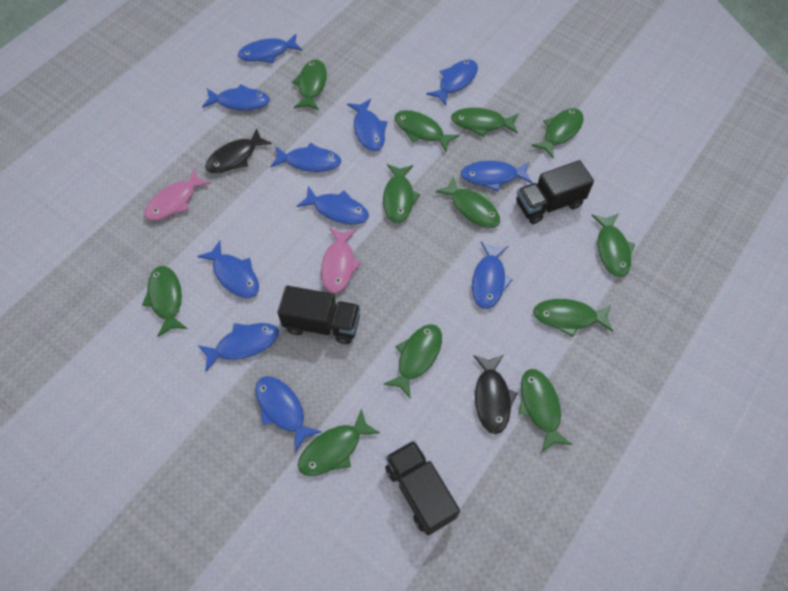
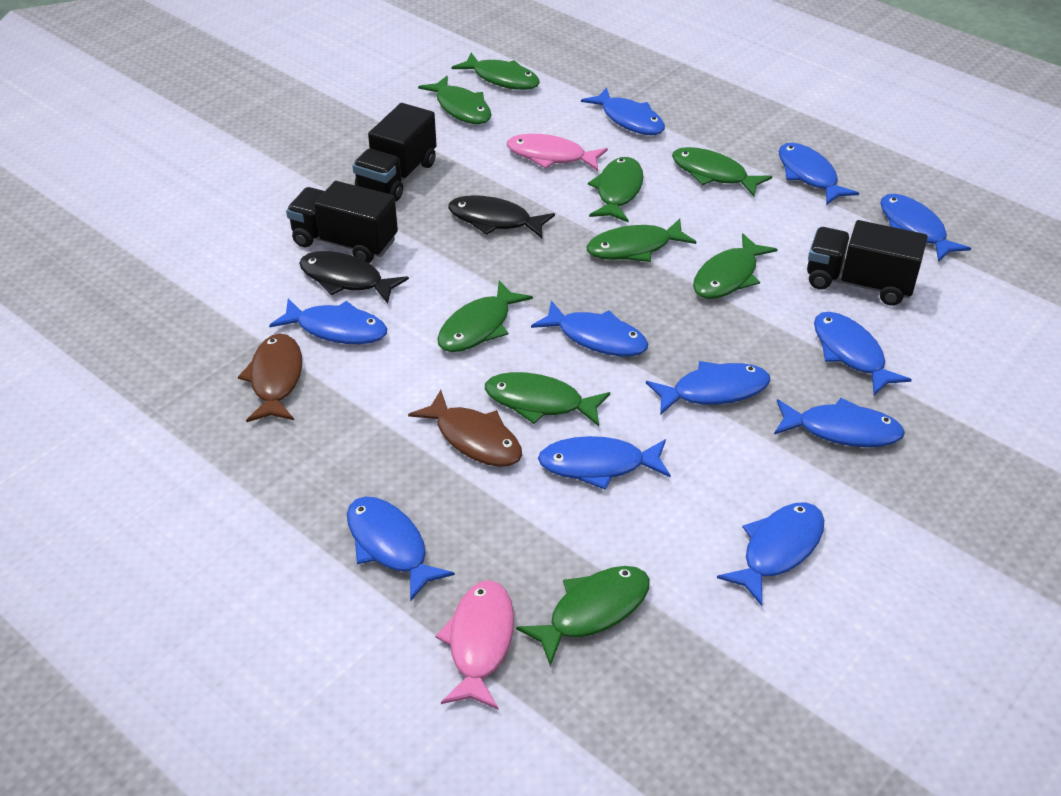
brown fish: none = 0 -> [238,333,302,422] [408,390,522,467] = 2
green fish: [142,266,187,337] [292,59,327,110] [298,408,380,476] [383,164,420,223] [383,324,442,399] [395,110,460,152] [435,176,500,228] [451,108,519,137] [518,369,572,452] [531,108,584,158] [533,299,613,337] [591,213,635,277] = 12 -> [418,76,491,124] [437,280,533,352] [451,53,540,90] [485,372,610,426] [516,566,650,666] [586,219,696,262] [588,157,644,223] [672,147,772,197] [693,233,778,299] = 9

